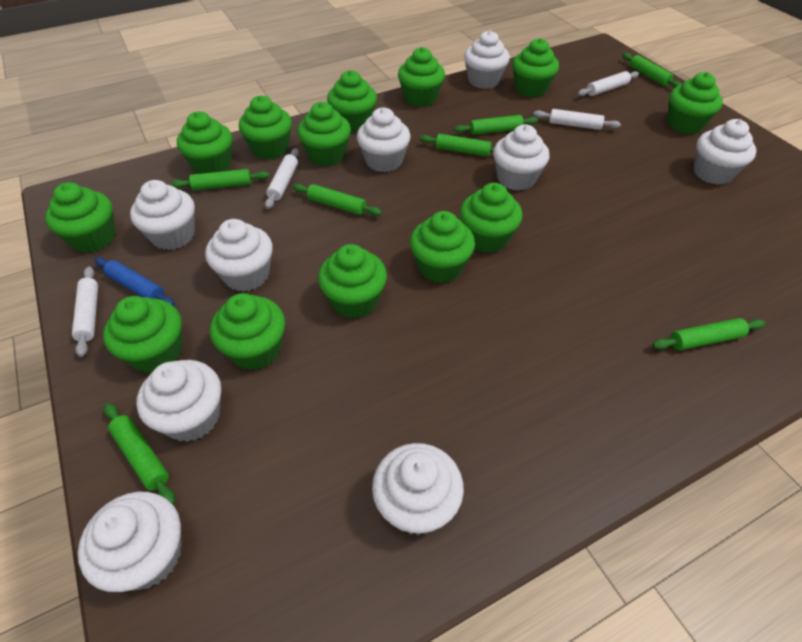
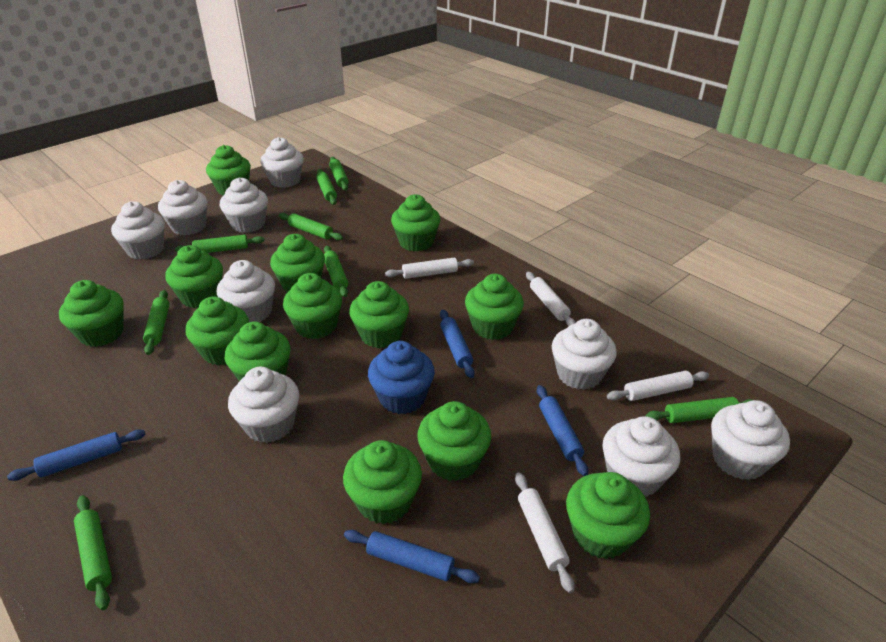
blue cupcake: none = 0 -> [368,341,435,414] = 1
blue rolling pin: [94,257,175,306] = 1 -> [7,429,145,481] [344,530,480,583] [440,310,475,378] [537,385,588,476] = 4
green rolling pin: [104,403,175,505] [171,169,270,190] [293,184,382,216] [420,134,494,157] [454,115,538,135] [622,53,682,88] [652,318,765,350] = 7 -> [74,495,112,610] [143,290,170,355] [175,235,265,253] [279,213,343,240] [316,169,337,205] [324,246,348,297] [329,157,349,190] [645,397,752,423] = 8

